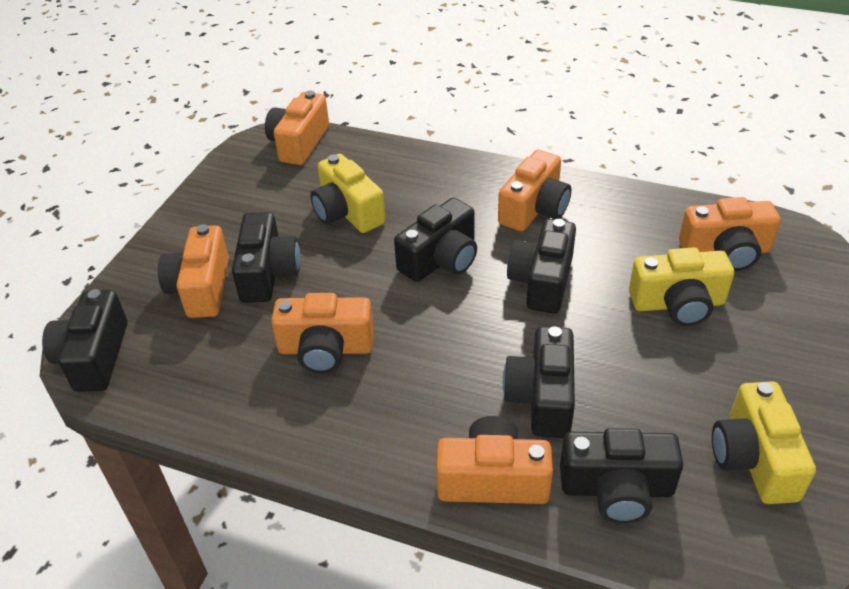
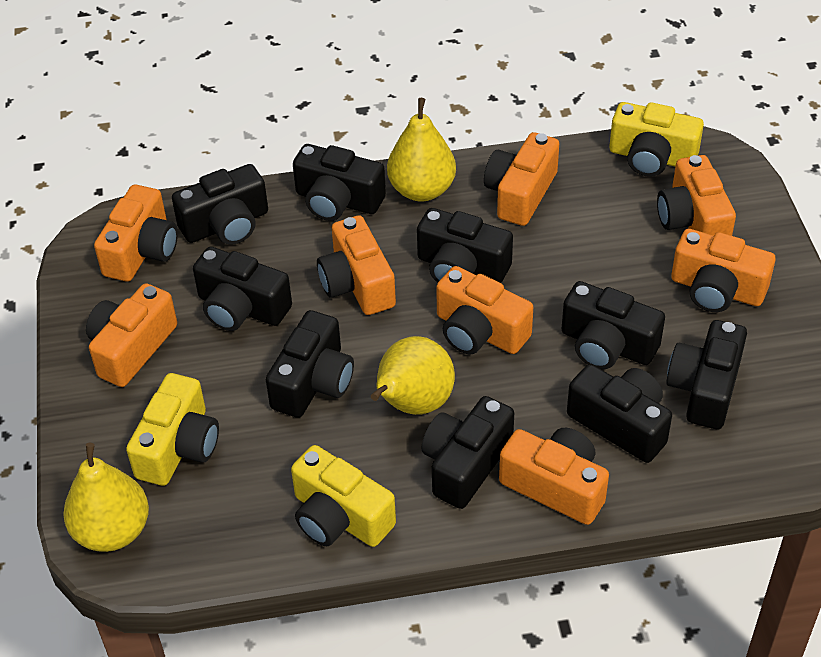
black camera: [42,289,127,392] [232,212,300,303] [394,198,477,282] [503,326,575,438] [507,219,576,314] [560,428,683,523] = 6 -> [172,164,268,245] [193,247,292,331] [266,310,354,418] [293,144,386,221] [417,208,513,283] [421,396,514,509] [562,281,665,369] [567,364,672,463] [666,320,747,429] = 9
orange camera: [158,224,229,318] [265,90,329,165] [271,293,374,374] [436,416,553,504] [498,150,571,232] [679,197,781,271] = 6 -> [86,283,177,387] [94,184,178,282] [317,215,396,315] [436,266,533,354] [484,132,559,226] [499,428,609,525] [657,155,736,236] [671,229,776,312] = 8
yellow pear: none = 0 -> [63,443,149,552] [371,336,455,415] [387,98,456,201] = 3

